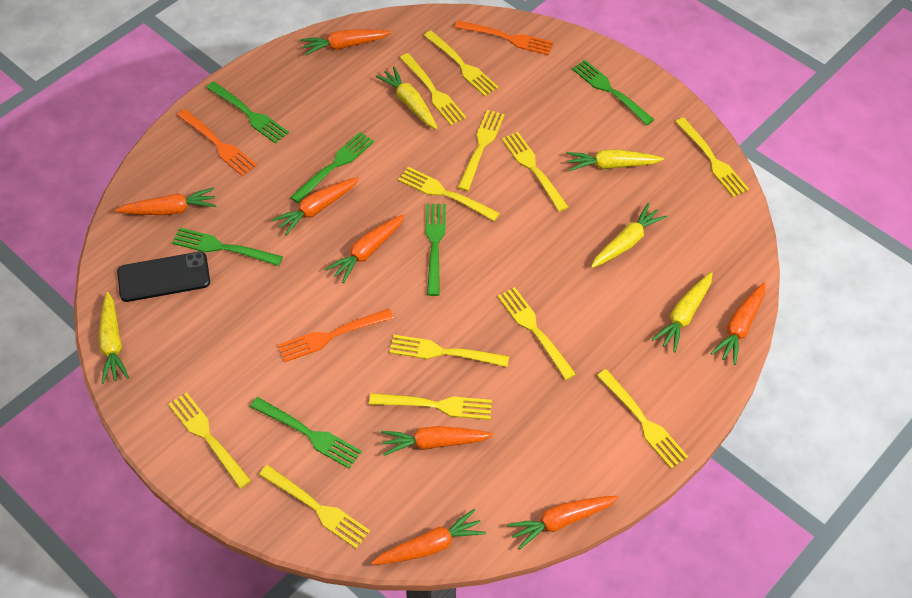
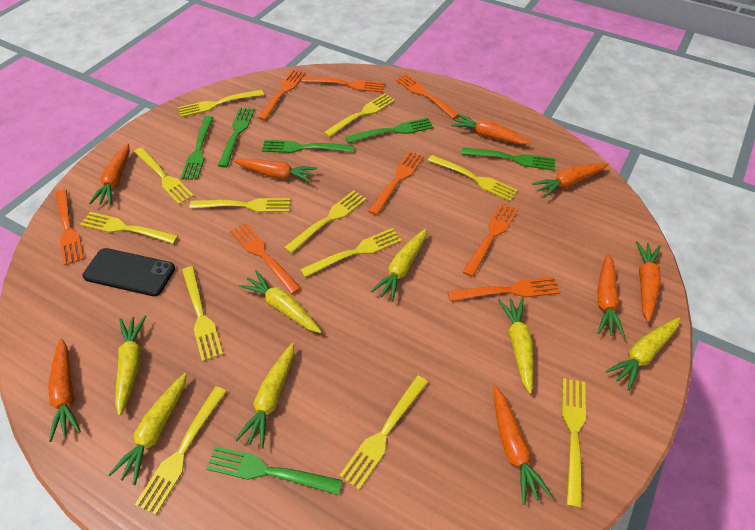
orange fork: [177,109,257,176] [278,309,394,362] [455,20,554,55] = 3 -> [56,189,84,265] [230,222,301,294] [258,69,305,120] [302,76,385,93] [368,151,424,215] [395,74,458,119] [448,277,560,301] [463,203,518,277] = 8
yellow carrot: [99,292,129,384] [375,66,438,130] [566,149,664,171] [591,203,667,268] [652,272,713,352] = 5 -> [108,373,187,485] [115,315,147,416] [235,343,294,448] [239,270,322,333] [370,229,427,302] [498,298,534,394] [605,318,680,390] = 7

